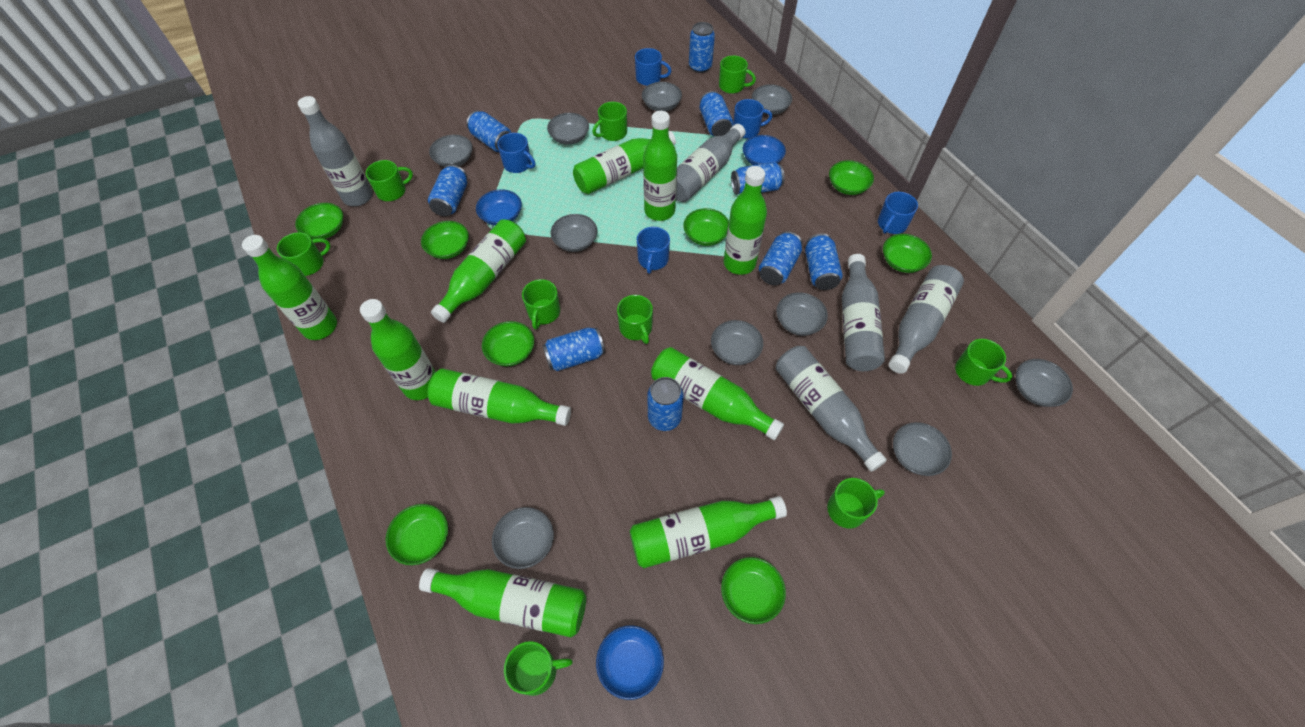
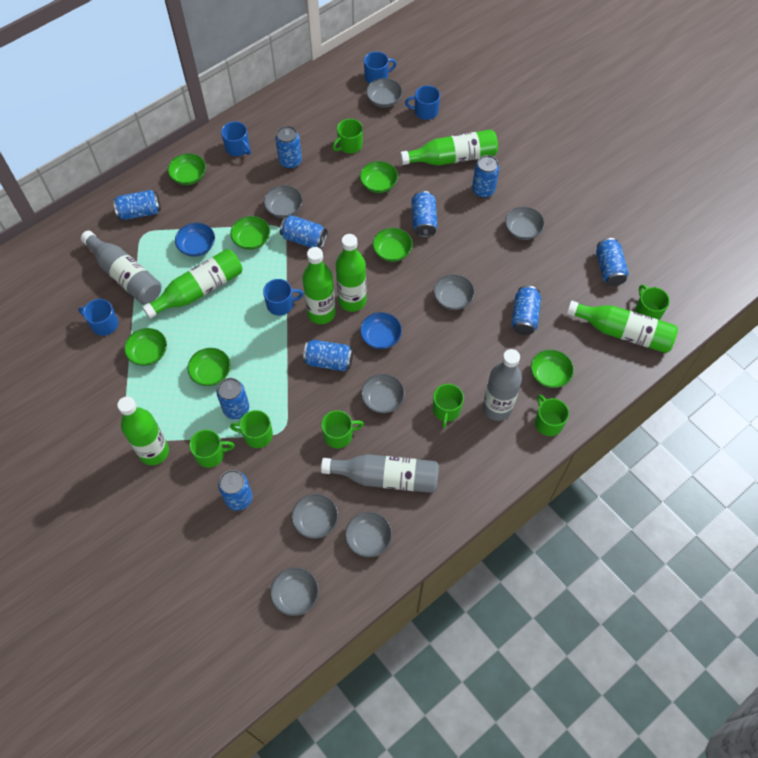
blue bowl: [476,189,522,226] [596,625,664,700] [743,135,786,165] = 3 -> [175,223,215,257] [360,312,402,349] = 2
blue can: [428,165,467,216] [466,110,511,152] [542,328,605,371] [647,377,684,431] [689,22,715,73] [700,91,733,137] [731,162,785,195] [759,231,802,285] [805,233,843,290] = 9 -> [113,190,161,220] [217,378,249,419] [218,470,253,511] [275,126,302,169] [280,215,327,249] [303,340,353,371] [411,191,438,237] [472,155,500,198] [511,286,541,335] [596,238,629,286] = 10
green bottle: [242,235,337,340] [360,299,435,400] [419,568,586,637] [427,368,571,426] [431,219,526,323] [573,131,676,194] [630,496,787,568] [643,111,677,221] [651,347,784,440] [724,166,767,275] = 10 -> [117,396,169,465] [142,249,242,319] [302,247,336,324] [336,234,367,312] [400,129,498,166] [567,301,678,353] = 6
green bowl: [295,203,343,239] [386,504,448,565] [421,221,469,259] [482,321,534,366] [683,208,729,246] [721,557,786,624] [829,160,874,195] [883,234,932,273] = 8 -> [124,328,167,366] [168,153,206,185] [188,348,231,386] [230,216,270,250] [360,161,398,193] [373,228,413,262] [531,350,574,388] = 7
green mug: [277,232,331,276] [366,160,413,201] [504,641,573,696] [522,279,560,329] [592,102,627,141] [617,295,653,344] [719,56,756,94] [827,478,885,528] [955,339,1012,386] = 9 -> [189,430,235,468] [230,410,273,448] [321,410,364,448] [332,119,363,153] [433,384,464,428] [535,395,569,436] [635,284,670,320] = 7
grey bottle: [298,96,373,206] [676,124,745,202] [776,346,887,472] [842,254,885,371] [889,265,964,374] = 5 -> [81,231,161,304] [321,454,439,493] [483,349,522,421] = 3
grey bowl: [429,135,473,167] [492,507,554,569] [547,113,589,145] [550,214,597,252] [642,82,682,112] [711,320,763,365] [752,84,792,115] [776,292,828,336] [893,422,952,476] [1016,359,1073,407] = 10 -> [264,185,303,218] [270,567,319,616] [292,494,338,539] [345,512,392,557] [361,374,405,413] [366,78,402,108] [434,274,475,310] [505,206,545,240] = 8

